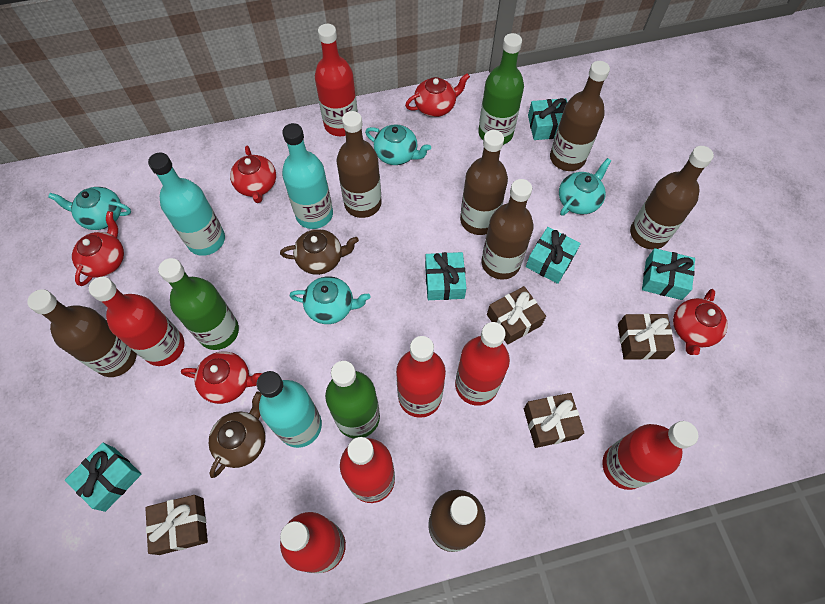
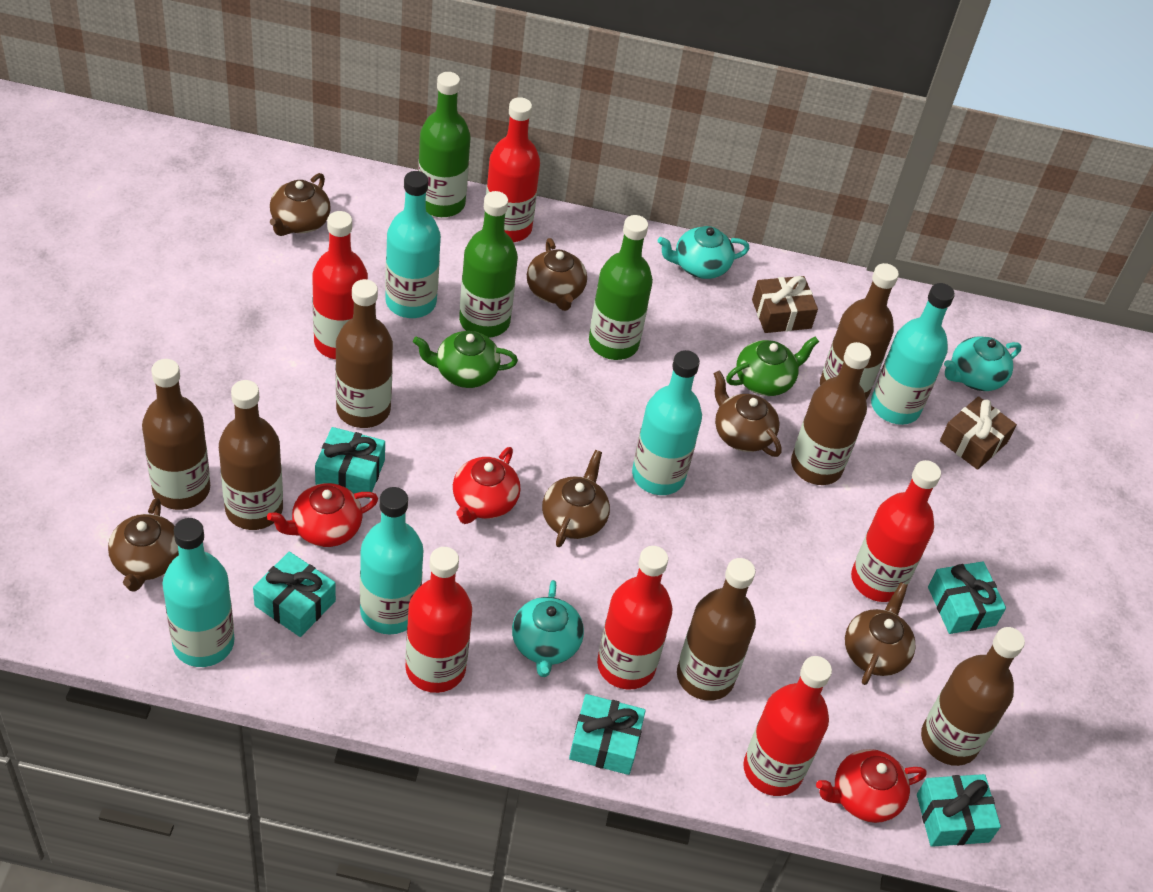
brown gift: [145,495,208,555] [487,286,546,345] [524,393,584,448] [618,314,675,360] = 4 -> [752,276,818,333] [940,396,1017,470] = 2
brown teapot: [209,392,265,478] [280,229,359,275] = 2 -> [108,498,179,592] [270,173,331,236] [527,238,587,311] [542,450,610,547] [713,371,782,457] [845,582,916,685] = 6
green teapot: none = 0 -> [413,331,518,388] [726,336,819,396] = 2
red bottle: [89,277,184,366] [280,512,346,573] [315,24,358,136] [340,437,395,503] [396,336,446,418] [455,322,510,406] [602,421,698,490] = 7 -> [312,211,368,359] [405,547,472,693] [484,97,540,242] [597,546,673,690] [743,656,832,796] [851,460,941,602] = 6
red teapot: [72,211,124,286] [181,352,263,404] [230,146,276,203] [405,73,470,117] [673,289,728,355] = 5 -> [267,483,378,547] [453,447,520,524] [816,749,927,823] = 3
turquoise bottle: [148,153,225,256] [257,371,322,448] [282,123,333,229] = 3 -> [162,518,234,667] [360,487,423,635] [385,171,441,318] [632,350,702,495] [871,283,955,425] = 5
turquoise teapot: [48,187,131,230] [290,276,371,324] [365,124,431,165] [559,158,611,216] = 4 -> [512,580,584,677] [658,226,749,279] [944,337,1022,391] = 3

